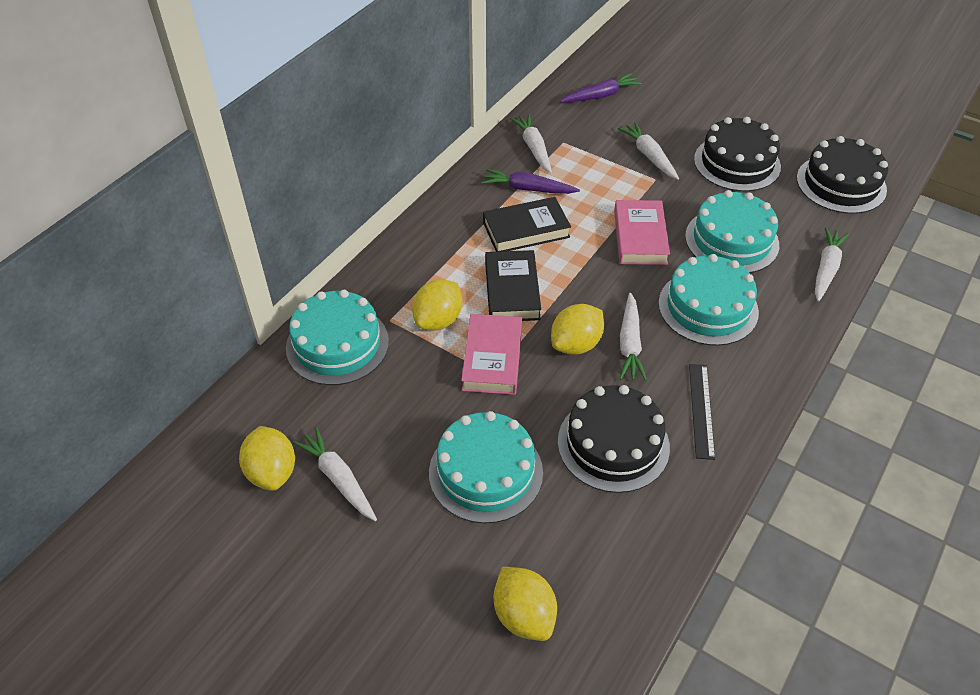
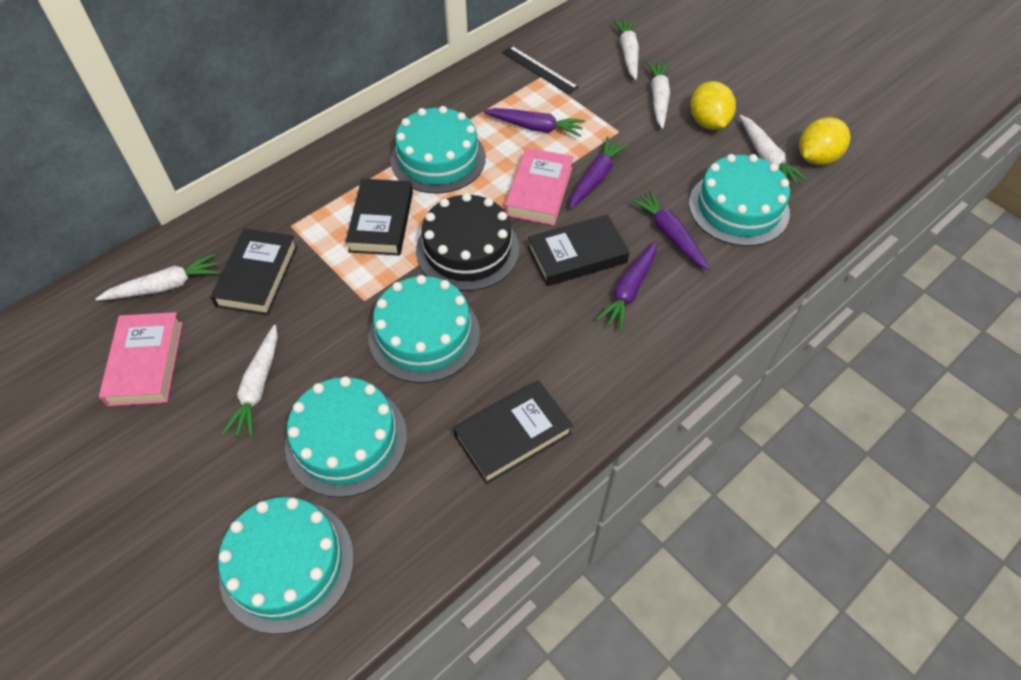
black book: [483,197,571,252] [485,250,541,321] = 2 -> [211,228,298,315] [346,179,413,256] [454,380,573,484] [528,214,629,286] = 4
black cake: [558,385,670,493] [694,117,781,191] [797,136,888,214] = 3 -> [416,193,519,291] = 1
purple carrot: [482,169,580,194] [560,73,642,103] = 2 -> [483,108,585,137] [569,136,629,209] [596,241,656,331] [630,190,710,270] = 4
turquoise cake: [286,290,389,385] [429,411,543,523] [658,254,759,346] [685,190,779,273] = 4 -> [218,497,354,634] [285,376,407,498] [368,275,480,383] [391,106,486,193] [689,154,790,246] = 5
yellow lemon: [239,426,295,491] [412,280,462,331] [494,567,557,641] [551,304,604,355] = 4 -> [690,81,736,130] [799,117,850,165] = 2

